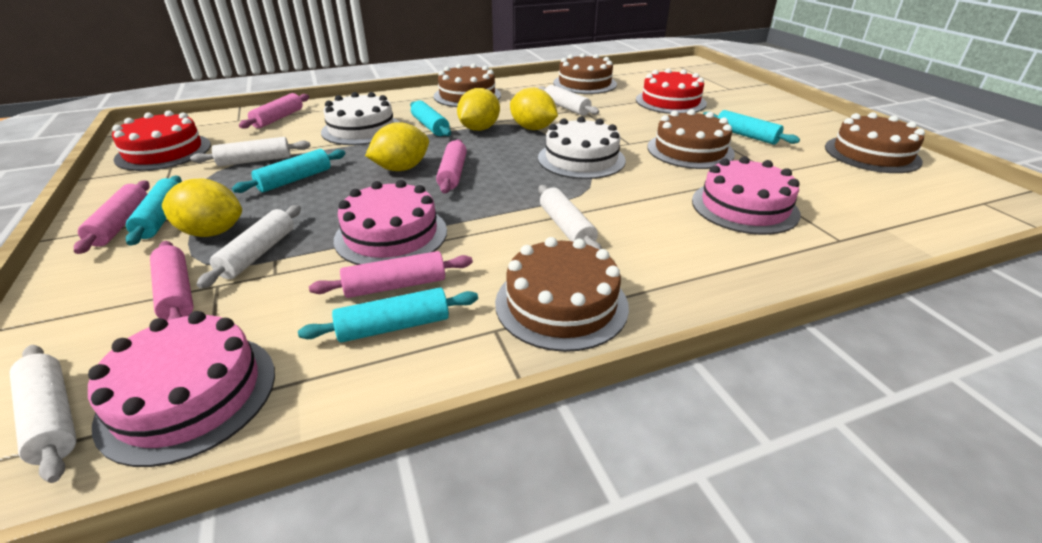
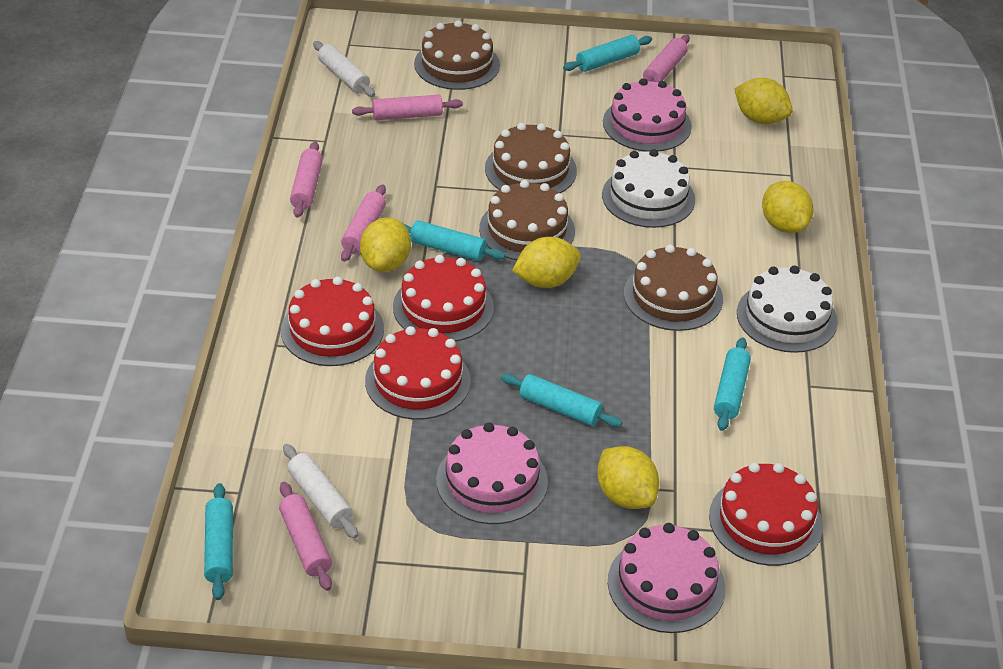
brown cake: [434,64,501,107] [495,237,629,352] [553,53,617,94] [647,109,735,169] [825,112,925,173] = 5 -> [414,20,500,90] [479,180,575,260] [485,123,577,193] [624,244,723,331] = 4
red cake: [112,110,211,171] [636,68,707,114] = 2 -> [281,276,384,366] [365,326,471,420] [393,255,494,342] [709,462,823,566] = 4
white rolling pin: [9,345,77,483] [190,137,310,167] [197,205,301,289] [538,85,599,116] [538,185,602,250] = 5 -> [283,444,358,539] [313,41,375,97] = 2
yellow lemon: [162,179,242,237] [365,122,429,171] [457,88,500,131] [510,88,558,130] = 4 -> [360,217,411,272] [512,237,581,288] [597,446,659,509] [734,78,793,125] [762,181,814,233] = 5

